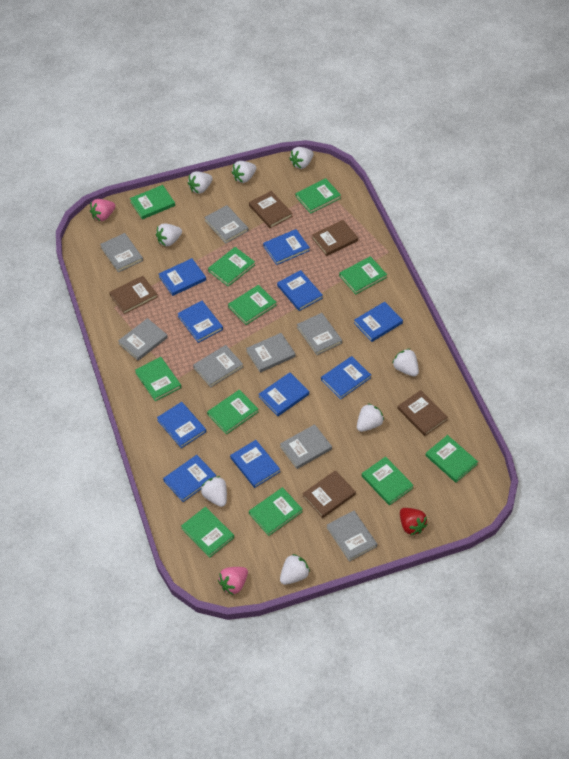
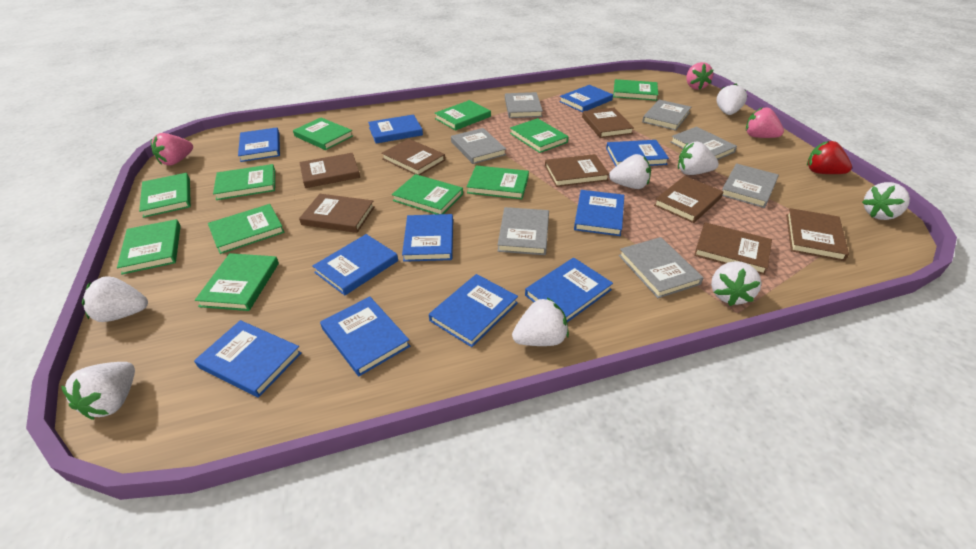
blue book: [157,402,206,448] [159,258,206,296] [163,455,216,502] [177,301,223,343] [230,440,280,488] [259,372,309,416] [263,229,310,265] [277,270,323,311] [321,356,371,399] [354,302,403,342] = 10 -> [194,320,302,398] [238,127,280,162] [313,234,398,296] [320,296,410,376] [368,114,423,144] [402,214,453,262] [429,274,518,347] [525,258,613,322] [559,85,613,112] [574,190,624,236] [606,140,669,166] = 11
brown book: [109,276,158,314] [249,191,293,228] [302,470,356,518] [312,220,358,256] [398,390,448,436] = 5 -> [299,194,375,233] [300,153,360,188] [381,139,445,175] [545,154,609,187] [582,108,634,138] [654,176,723,223] [694,222,772,275] [786,208,849,261] = 8
grey book: [100,233,143,272] [118,318,168,361] [193,345,243,387] [204,205,248,244] [246,333,295,373] [280,424,332,469] [297,313,342,355] [326,511,377,562] = 8 -> [451,128,506,164] [498,207,549,255] [505,92,543,118] [619,237,703,298] [642,99,691,131] [671,127,737,160] [722,163,779,208] = 7
pink strawberry: [90,199,116,221] [218,567,248,595] = 2 -> [151,133,193,166] [686,62,714,90] [746,107,784,138] = 3

